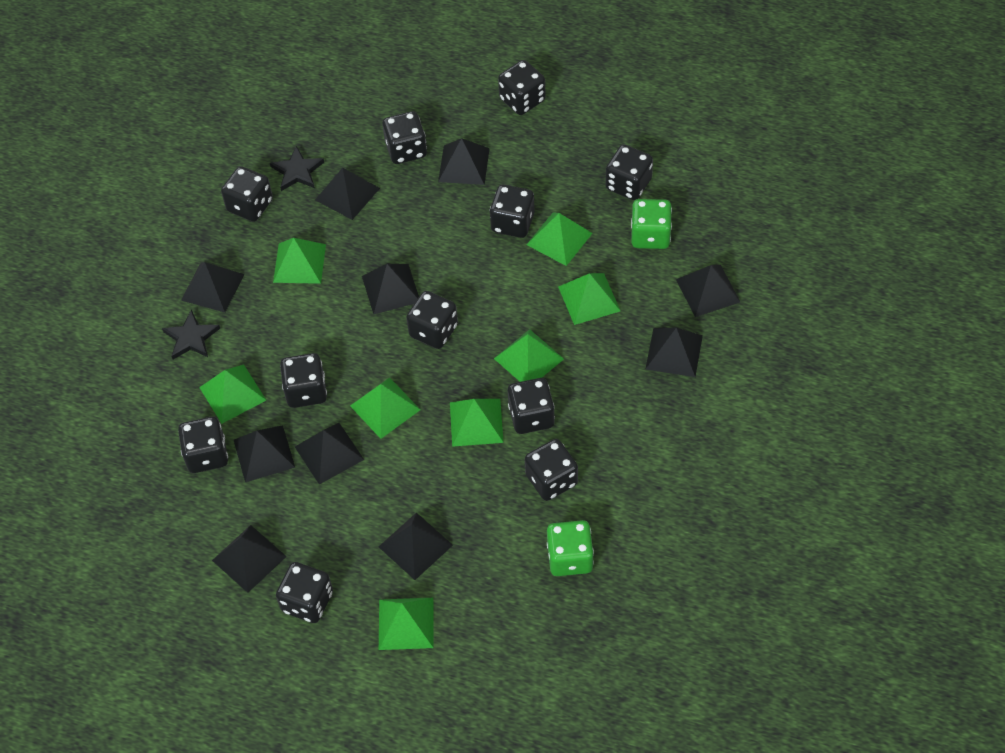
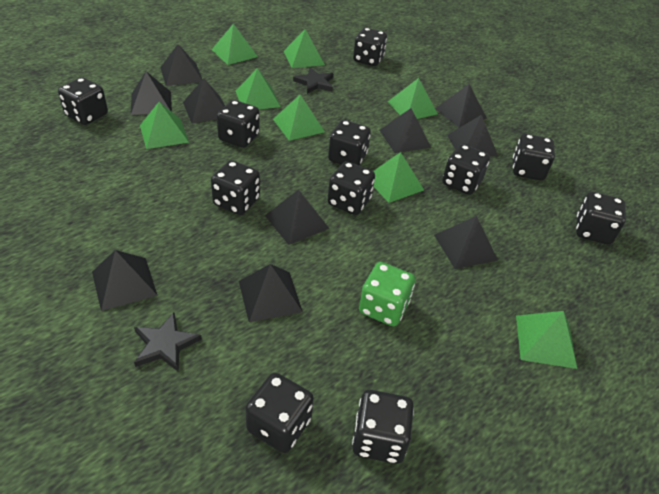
green dice: [547,520,594,576] [631,199,672,249] = 2 -> [359,262,415,326] = 1

